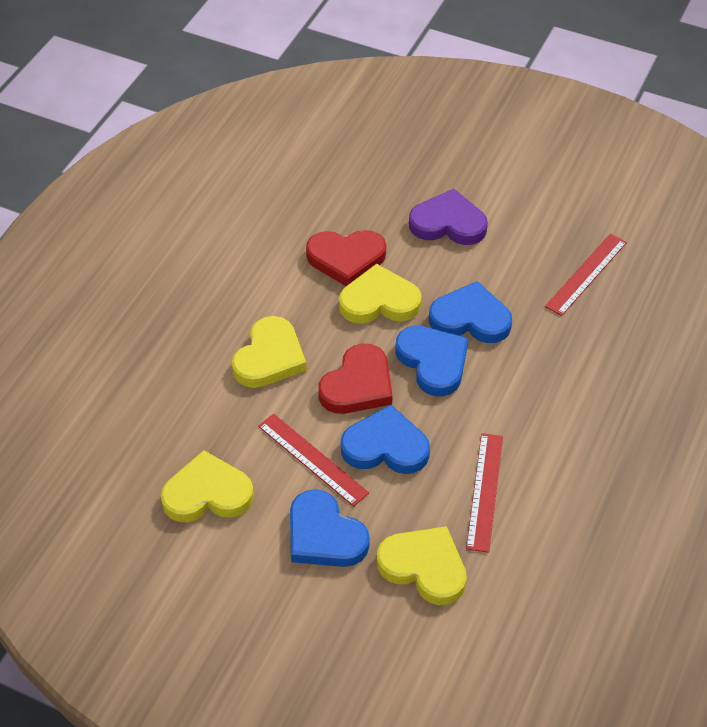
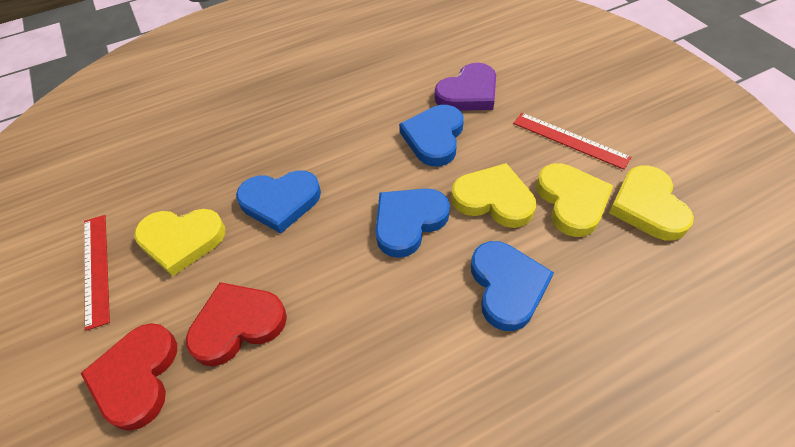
red ruler: [258,414,369,507] [466,433,503,553] [545,234,627,316] = 3 -> [84,215,110,331] [513,113,631,170] = 2

